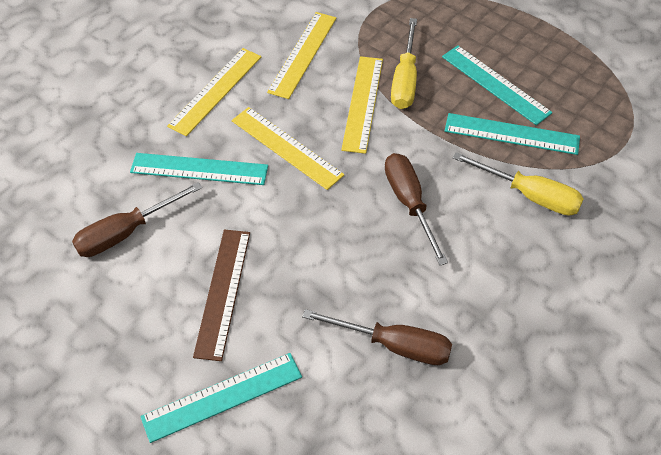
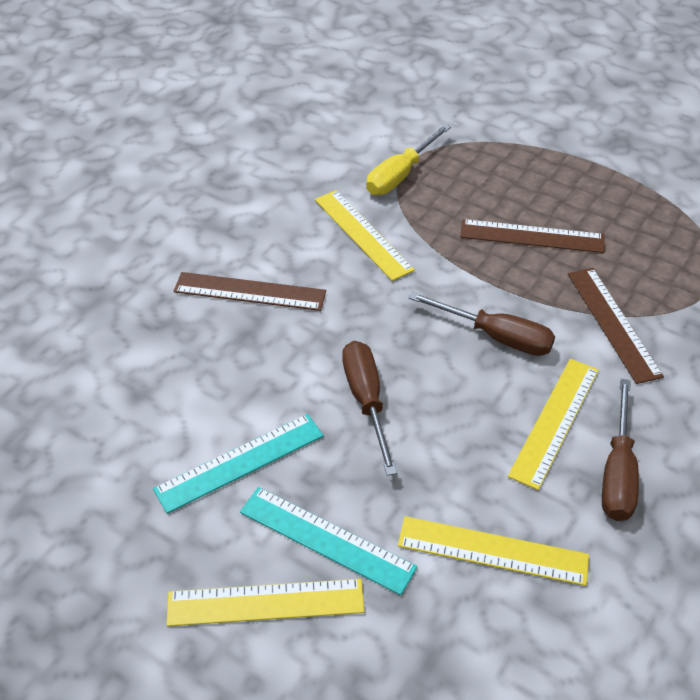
brown ruler: [193,230,250,361] = 1 -> [174,272,326,311] [460,219,605,253] [568,268,664,384] = 3
turquoise ruler: [130,153,268,185] [140,353,302,443] [442,45,552,125] [445,113,580,155] = 4 -> [153,414,324,514] [240,487,417,595] = 2
yellow screwdriver: [391,18,417,109] [452,152,584,216] = 2 -> [366,124,451,195] = 1

